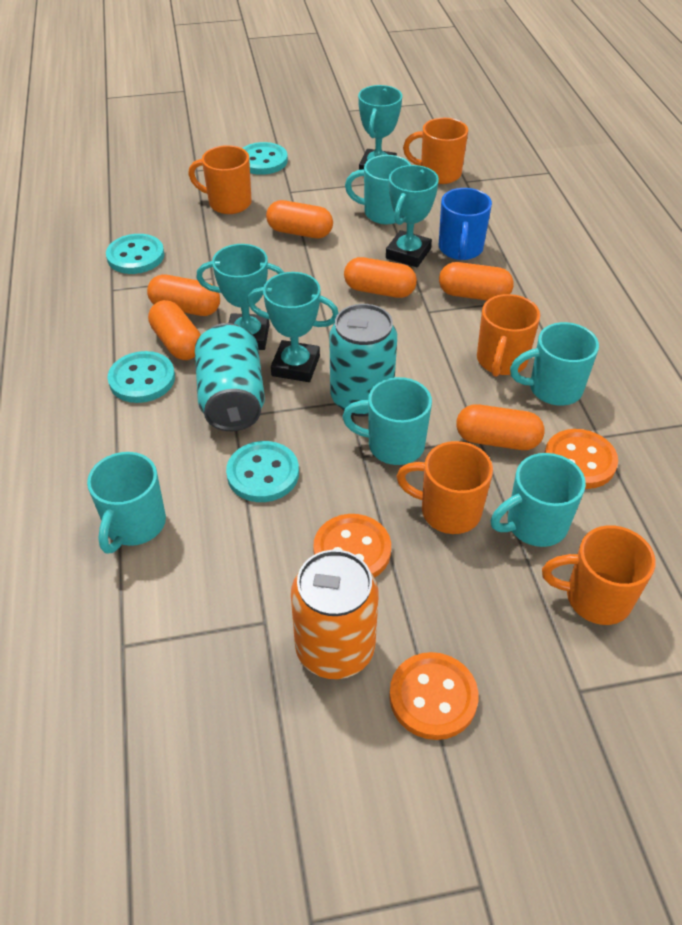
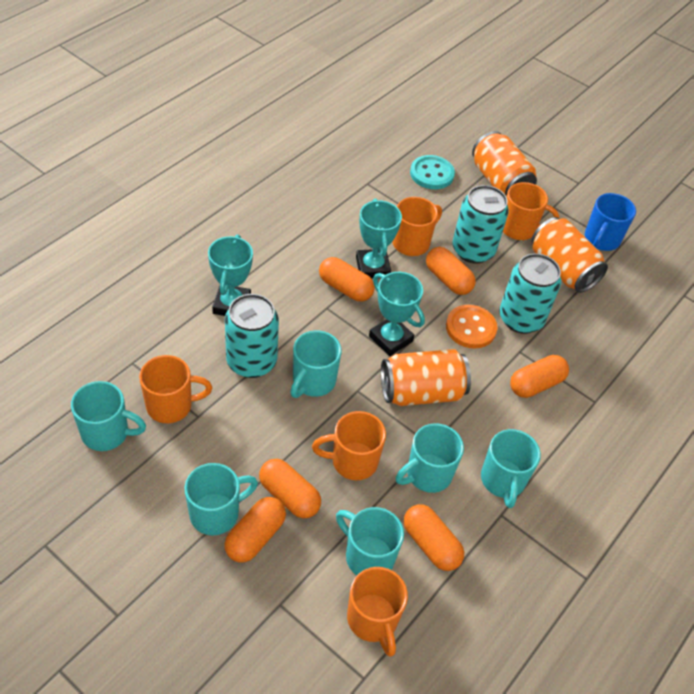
orange button: [313,514,391,578] [389,652,479,740] [545,429,618,489] = 3 -> [446,305,497,349] = 1
orange can: [291,550,379,679] = 1 -> [381,349,471,406] [472,131,537,196] [532,217,608,293] = 3
turquoise button: [106,234,165,274] [107,351,175,403] [226,441,299,502] [243,142,288,175] = 4 -> [410,155,455,189] = 1
turquoise can: [195,323,265,431] [329,304,397,417] = 2 -> [225,294,279,378] [453,185,509,264] [499,253,561,334] = 3
turquoise mug: [87,452,166,554] [342,377,432,465] [345,155,411,225] [491,453,586,547] [510,322,599,406] = 5 -> [71,381,146,451] [184,463,258,535] [291,330,342,398] [336,507,404,575] [396,423,464,493] [481,429,541,508] = 6
turquoise trophy: [197,244,285,350] [247,272,339,382] [358,85,402,170] [386,165,439,267] = 4 -> [208,235,253,316] [356,199,402,279] [369,272,425,356] = 3

